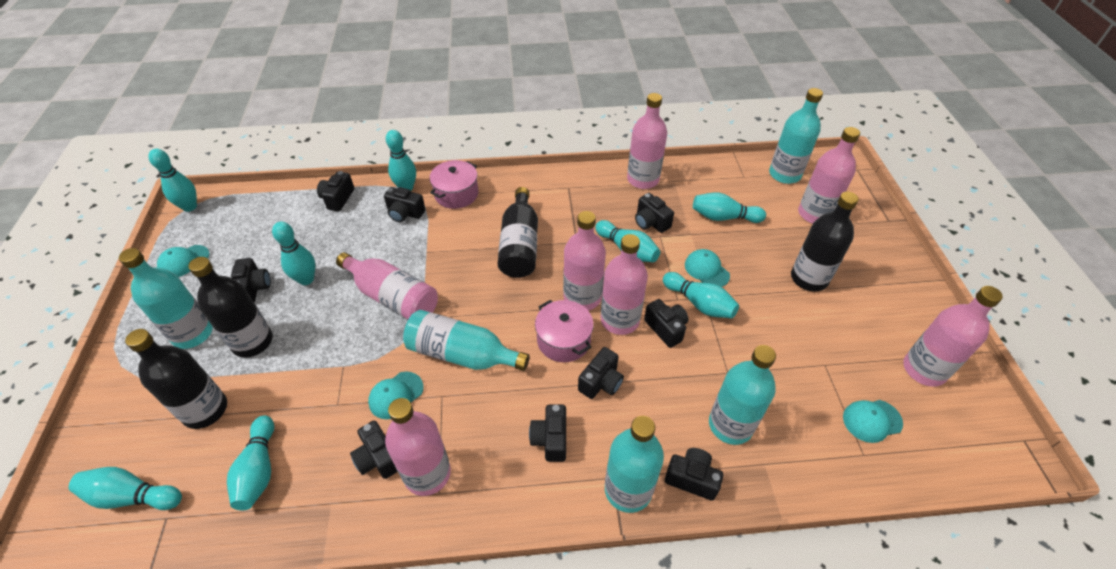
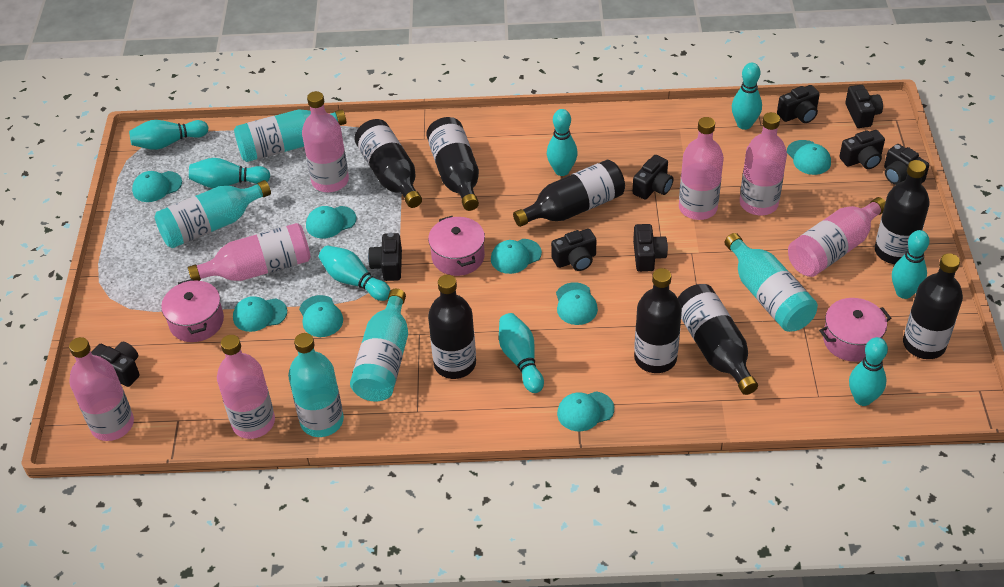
black bottle: [125,329,227,429] [188,257,273,358] [498,187,538,278] [791,192,859,292] = 4 -> [354,119,422,208] [426,117,479,211] [428,274,476,379] [513,160,625,227] [634,268,682,373] [678,284,758,395] [875,160,930,264] [903,253,963,359] = 8
pink pot: [430,160,478,209] [535,300,594,362] = 2 -> [161,279,224,342] [428,216,485,276] [819,298,891,362] = 3
turquoise cap: [157,245,210,277] [368,371,424,419] [685,249,730,287] [843,400,903,443] = 4 -> [132,171,182,202] [233,296,287,332] [299,295,343,337] [306,206,356,239] [491,239,542,274] [556,282,598,325] [557,391,614,431] [787,140,831,175] = 8

